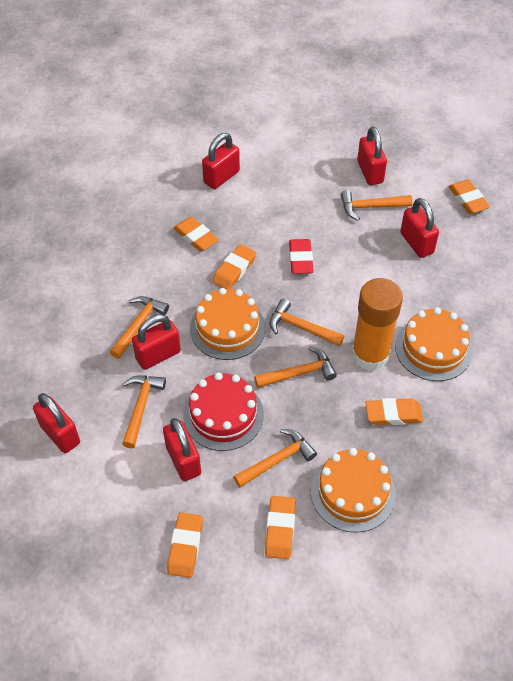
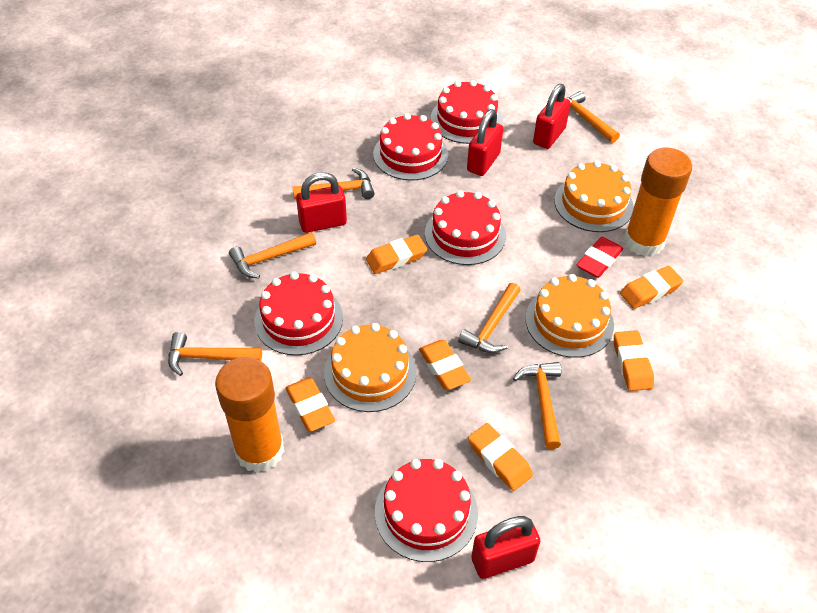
orange glue stick: [351,278,403,371] = 1 -> [215,357,284,473] [624,148,692,257] = 2
red cake: [183,372,264,451] = 1 -> [254,272,343,355] [373,113,448,181] [375,459,478,562] [425,190,506,265] [431,80,503,144] = 5
red padlock: [33,393,80,453] [132,314,181,370] [163,418,201,481] [202,133,240,189] [357,127,387,185] [400,198,439,258] = 6 -> [296,172,347,233] [467,109,503,176] [471,516,541,579] [533,84,571,149] = 4

